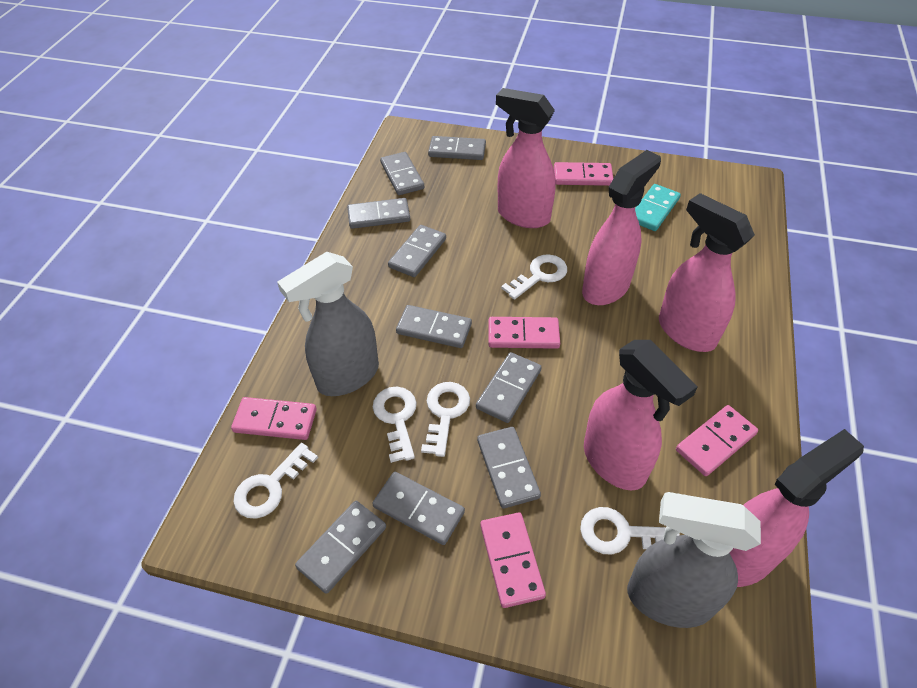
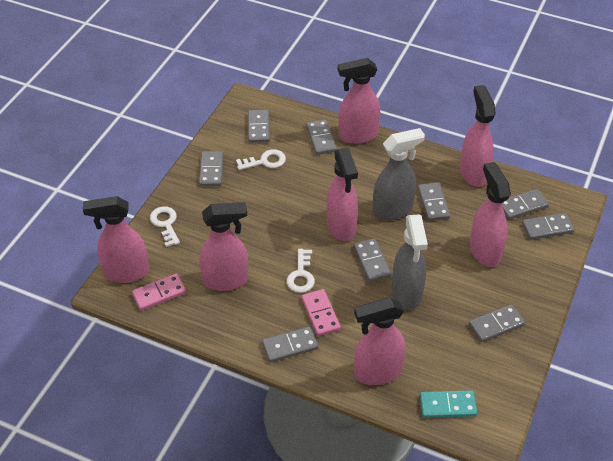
pink domino: [231,397,317,440] [480,512,546,608] [488,317,560,349] [554,162,613,186] [676,405,758,476] = 5 -> [132,273,186,311] [301,289,341,336] = 2
pink spray bottle: [496,88,556,228] [582,150,661,305] [584,340,698,491] [659,193,755,352] [729,429,864,587] = 5 -> [83,196,149,283] [199,202,248,291] [326,148,358,241] [338,58,380,144] [354,297,406,385] [460,85,496,187] [470,162,511,267] = 7
white key: [234,443,318,519] [373,387,417,463] [421,382,470,457] [501,254,567,300] [580,507,680,555] = 5 -> [150,206,180,247] [236,149,286,170] [286,249,315,293] = 3

